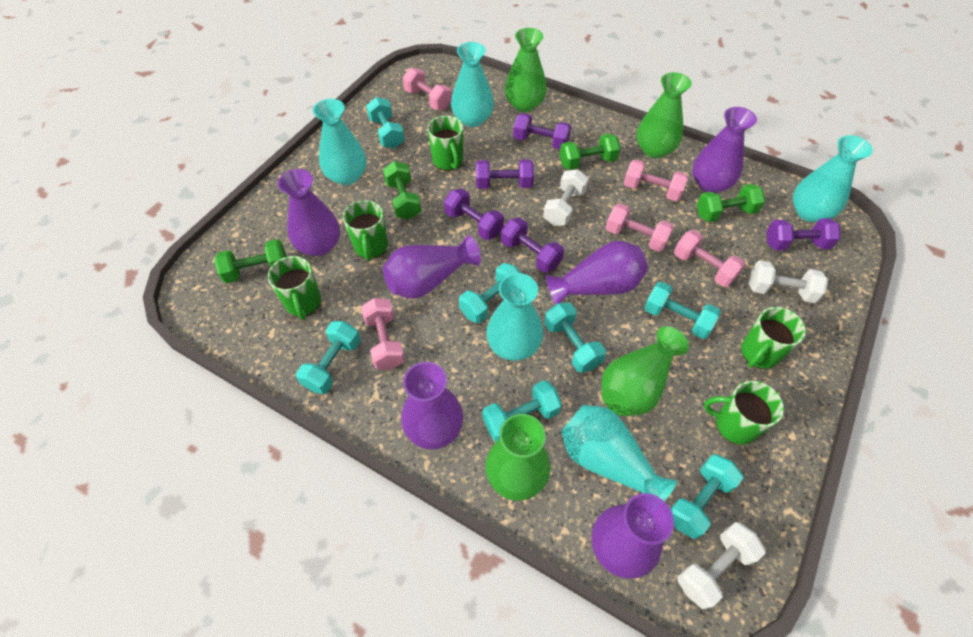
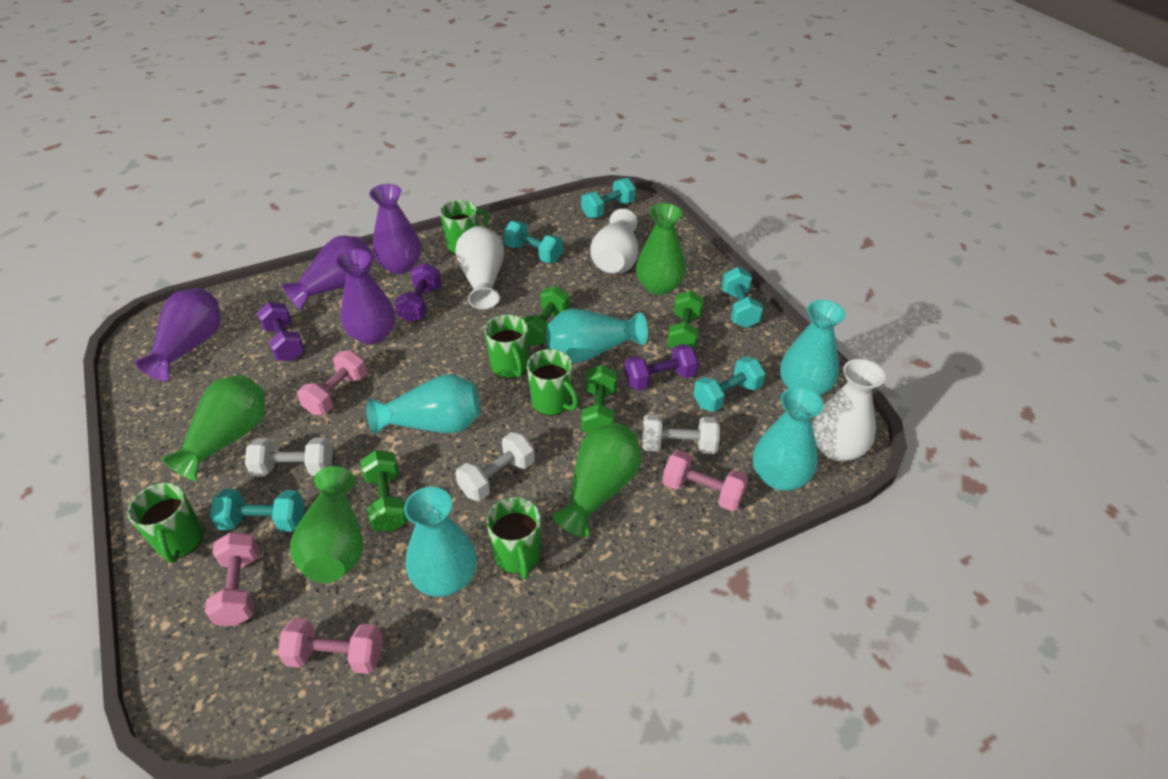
pink dumbbell: [361,298,405,370] [402,68,452,110] [606,203,674,252] [624,159,688,201] [674,230,745,287] = 5 -> [205,532,259,626] [277,618,383,674] [297,350,367,415] [663,450,748,511] = 4
purple dumbbell: [444,188,504,240] [476,159,534,189] [501,218,564,273] [513,113,571,149] [766,218,841,251] = 5 -> [257,302,305,361] [394,263,441,322] [625,344,699,390] = 3
purple vase: [278,169,340,256] [383,235,481,299] [401,362,464,450] [546,241,647,305] [592,493,674,578] [692,107,757,193] = 6 -> [135,288,221,381] [282,236,374,310] [335,249,395,345] [369,184,421,274] = 4
turquoise dumbbell: [296,321,361,394] [366,97,405,149] [459,263,520,323] [482,380,562,442] [544,302,606,373] [644,282,721,339] [671,454,743,539] = 7 -> [210,489,305,532] [503,221,563,263] [581,178,636,218] [693,357,766,412] [722,267,763,328] = 5
white vase: none = 0 -> [455,226,504,310] [590,209,639,274] [812,359,886,461] = 3

